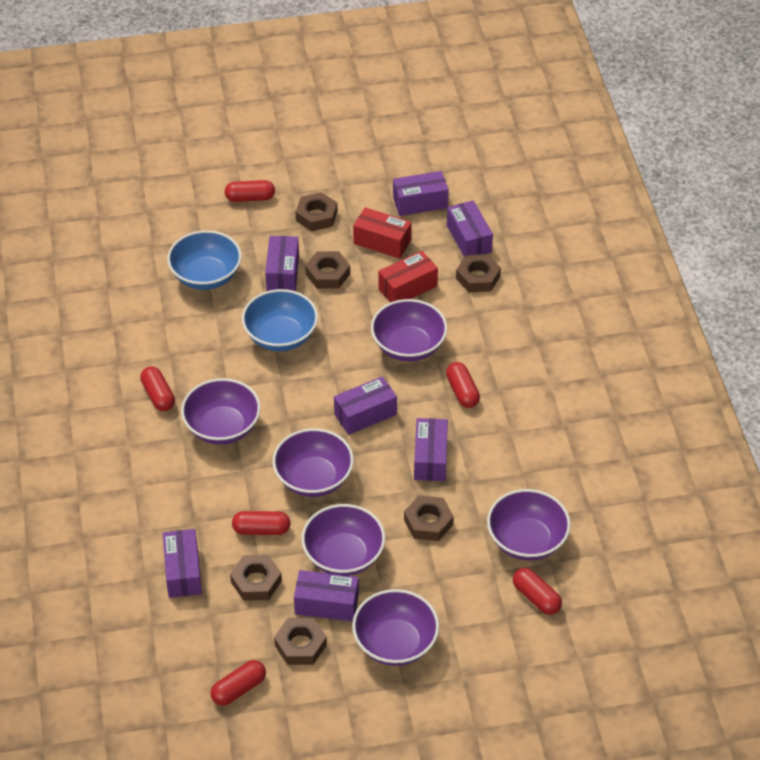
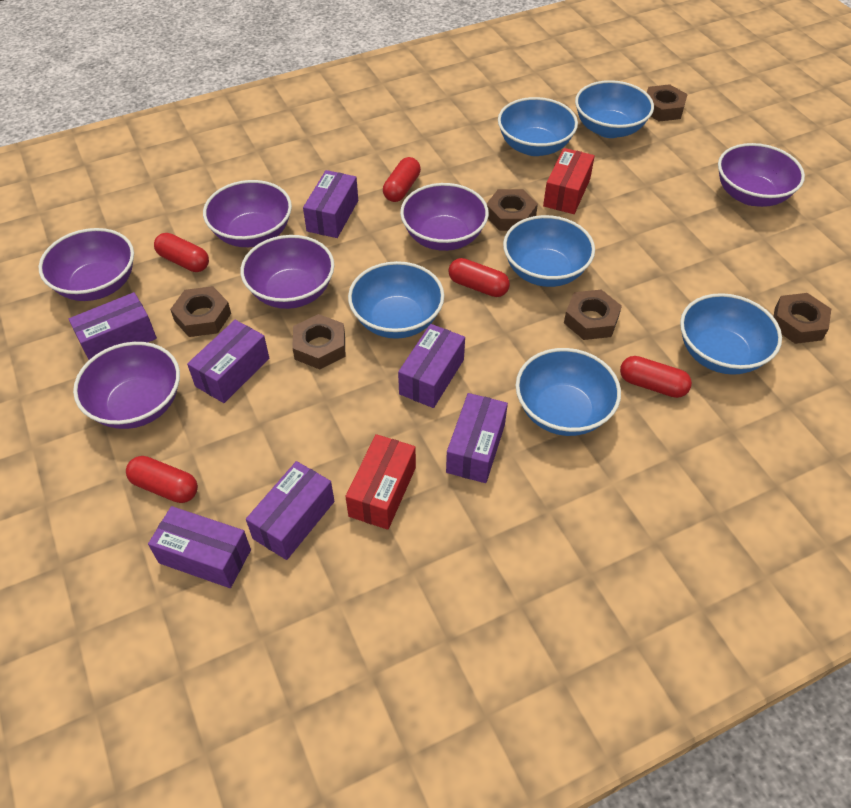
blue bowl: [167,230,242,290] [242,289,318,351] = 2 -> [348,261,444,339] [498,97,578,156] [503,215,595,287] [516,348,621,436] [575,80,654,138] [680,293,782,375] = 6
red capsule: [140,366,175,411] [210,660,266,706] [225,180,275,202] [232,511,291,535] [446,362,480,408] [513,568,562,615] = 6 -> [126,456,198,503] [154,233,209,272] [383,157,421,202] [449,258,510,297] [620,356,692,398] = 5

